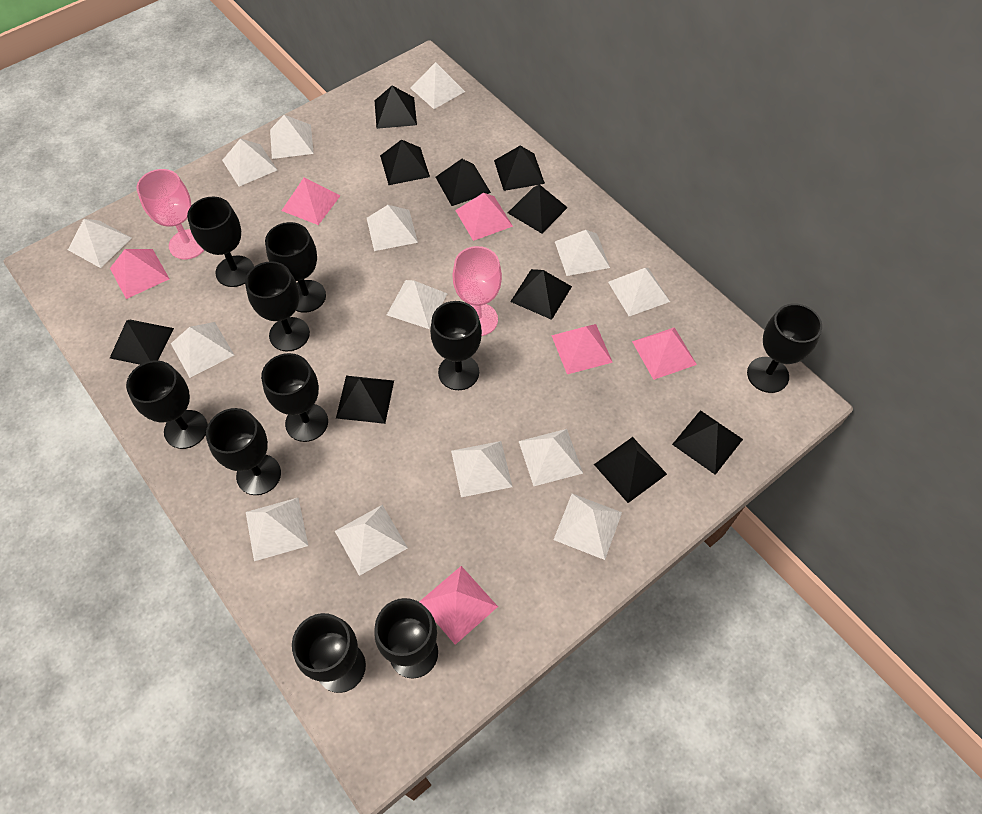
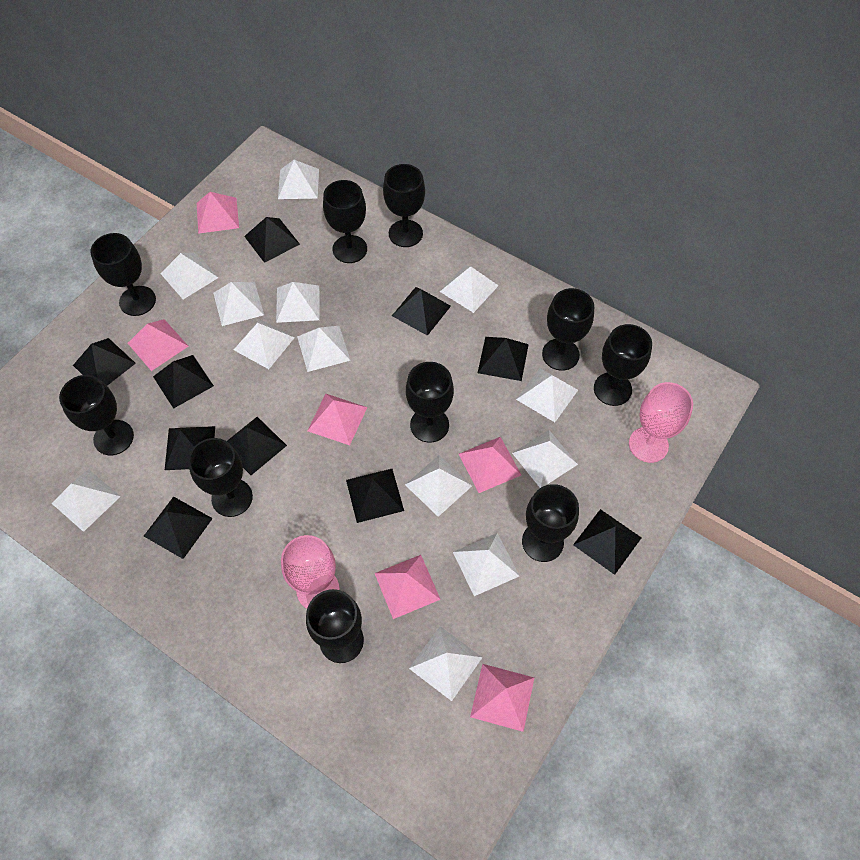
white pyramid: [68,219,132,268] [171,322,234,378] [222,138,277,186] [246,498,308,561] [270,115,314,159] [335,505,408,576] [367,205,418,251] [387,280,448,329] [411,62,465,109] [451,441,513,497] [519,429,583,486] [554,494,622,560] [555,230,610,276] [608,268,670,316] = 14 -> [52,469,121,532] [161,252,219,299] [213,282,264,326] [234,319,295,369] [276,282,320,323] [278,160,319,199] [297,326,351,372] [405,455,472,517] [409,626,483,701] [440,265,499,313] [453,533,519,596] [512,430,578,488] [516,368,578,422] = 13

